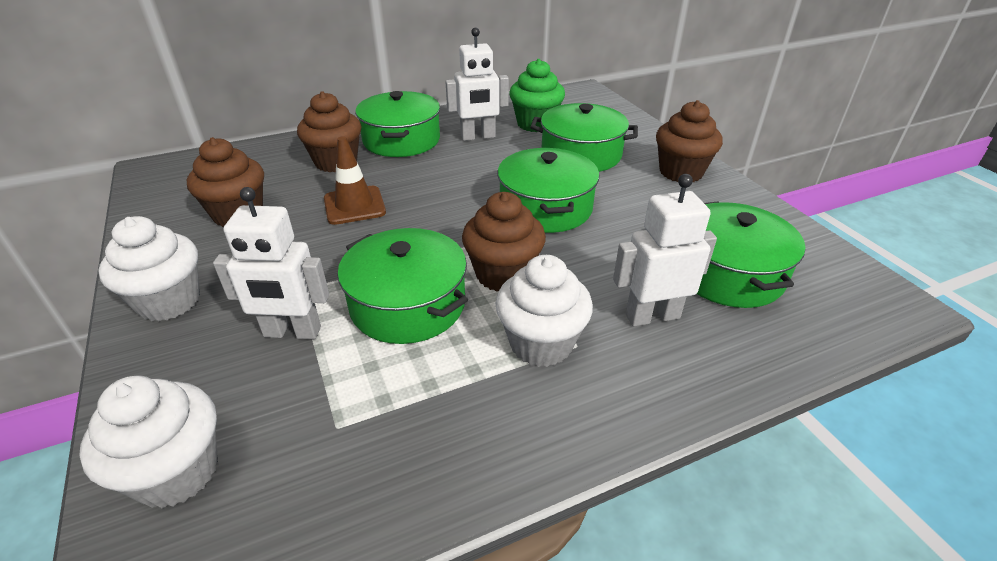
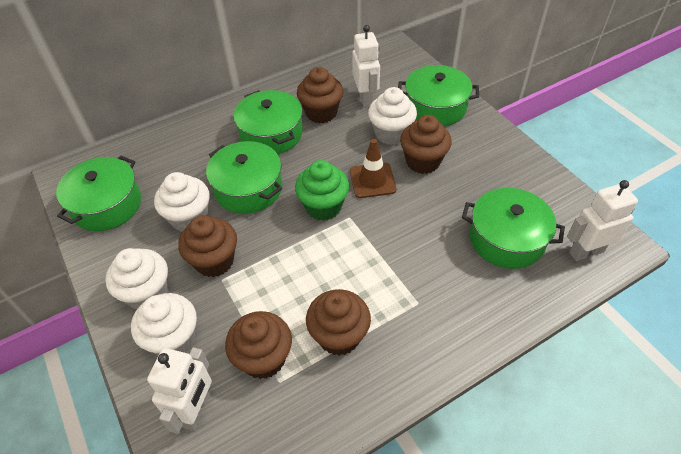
brown cupcake: [187,137,264,227] [297,91,361,172] [462,192,546,292] [656,100,723,182] = 4 -> [178,215,237,277] [225,311,292,379] [297,67,343,123] [306,289,371,356] [400,115,452,174] = 5
white cupcake: [79,376,218,508] [98,216,200,321] [495,255,593,367] = 3 -> [105,248,168,310] [131,293,197,356] [154,172,210,232] [368,87,417,145] = 4

